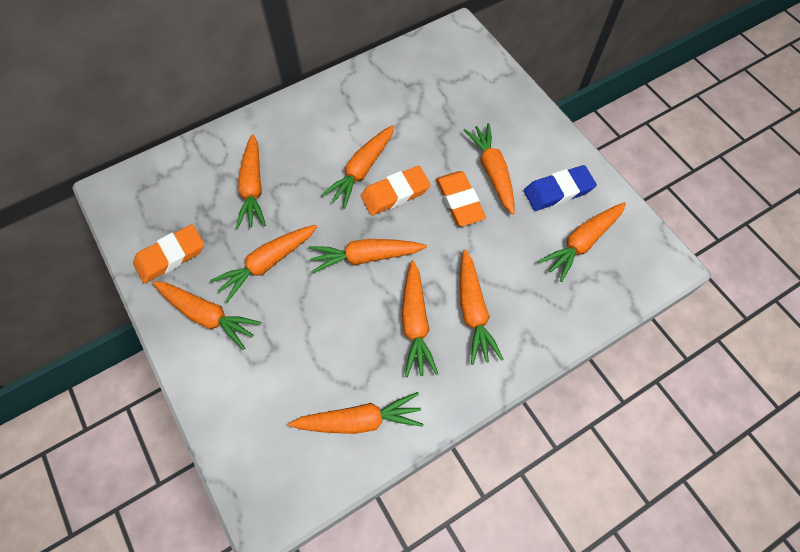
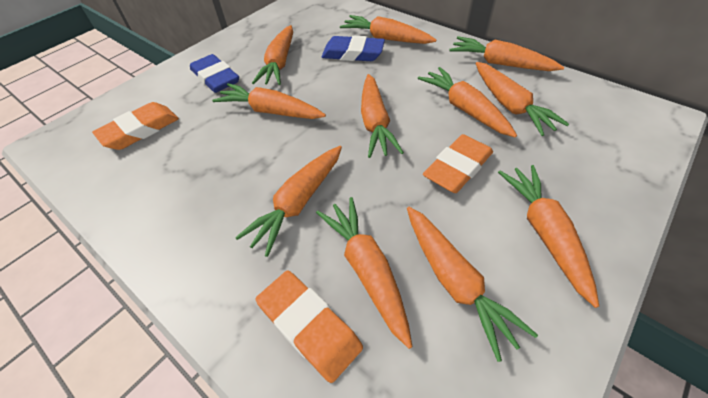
blue eraser: [524,165,597,211] = 1 -> [190,54,239,93] [321,36,385,61] = 2
orange carrot: [152,281,261,350] [210,225,317,302] [236,134,266,229] [288,392,423,434] [309,239,427,274] [321,125,394,209] [402,260,438,378] [460,249,504,365] [464,123,514,215] [538,202,626,282] = 10 -> [212,83,326,119] [235,146,342,257] [252,25,293,85] [316,197,412,349] [340,15,436,44] [361,74,404,158] [407,207,538,362] [418,67,517,137] [449,36,564,71] [476,62,569,136] [498,165,599,308] = 11

